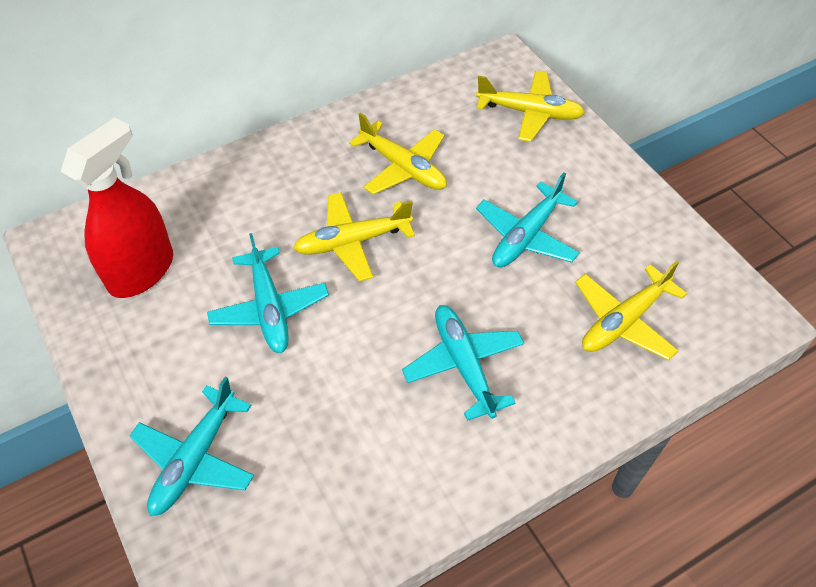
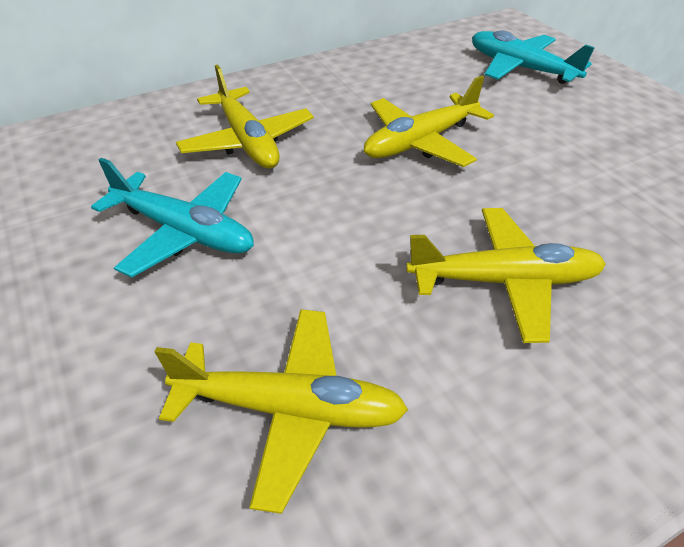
red spray bottle: [61,117,173,298] = 1 -> none = 0
turquoise plane: [130,377,254,516] [207,233,329,353] [402,305,524,421] [476,173,580,268] = 4 -> [91,158,254,278] [472,30,595,84] = 2

